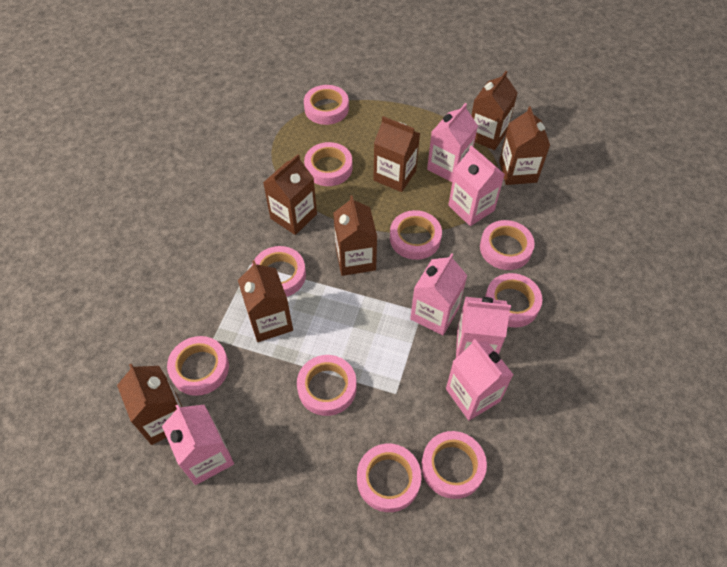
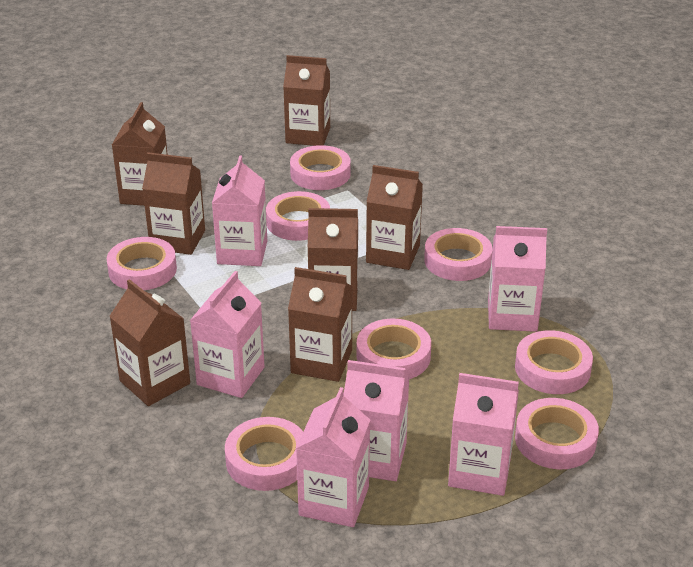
pink tape: [167,336,229,396] [252,246,306,297] [297,355,357,416] [304,85,349,125] [304,142,352,186] [357,444,422,512] [390,210,442,260] [421,431,487,499] [480,220,535,270] [485,273,542,328] = 10 -> [107,237,177,290] [225,417,303,491] [266,191,330,241] [290,145,351,190] [357,319,431,379] [424,228,493,281] [515,330,593,394] [515,398,599,469] = 8

